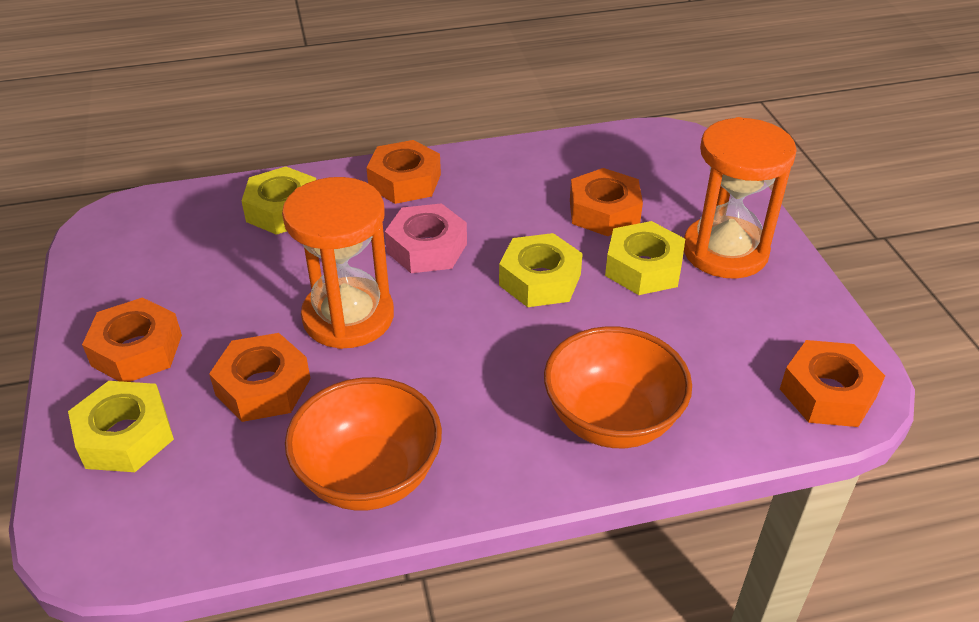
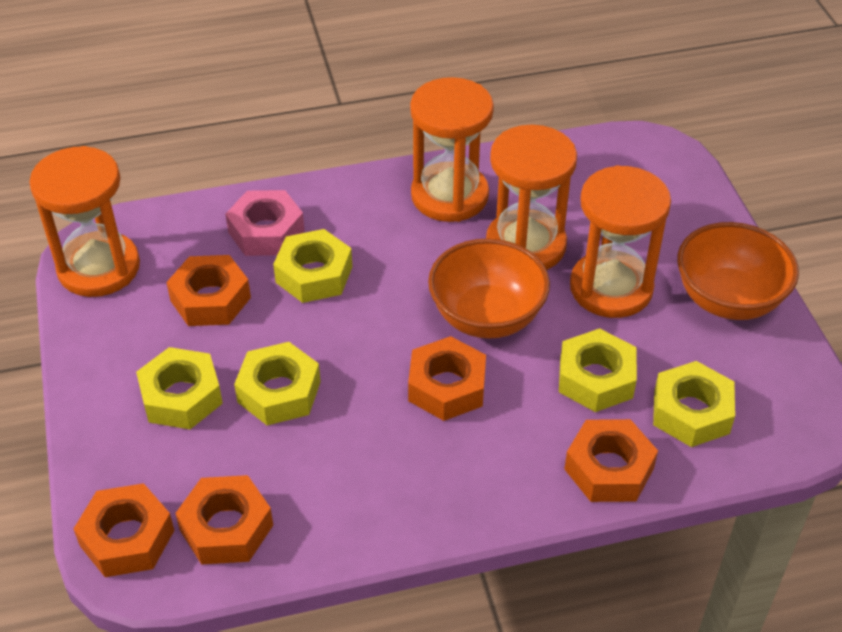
orange hourglass: [282,177,394,349] [684,117,797,279] = 2 -> [29,146,140,297] [410,77,494,222] [486,125,577,270] [570,165,671,318] = 4
yellow nut: [68,381,174,472] [242,166,316,235] [499,233,583,307] [605,221,685,295] = 4 -> [136,347,223,429] [234,342,321,425] [273,229,352,303] [559,328,637,412] [653,361,735,447] = 5

